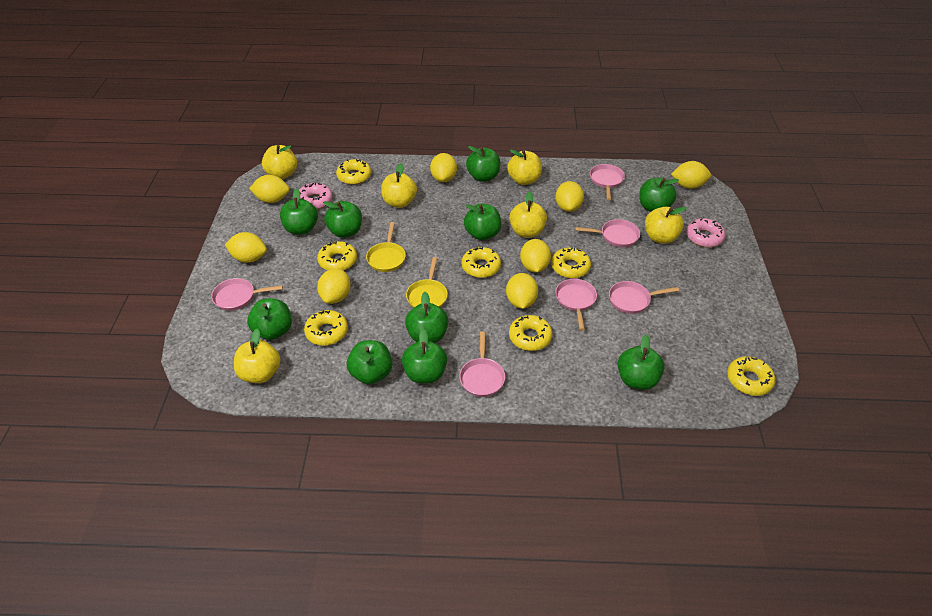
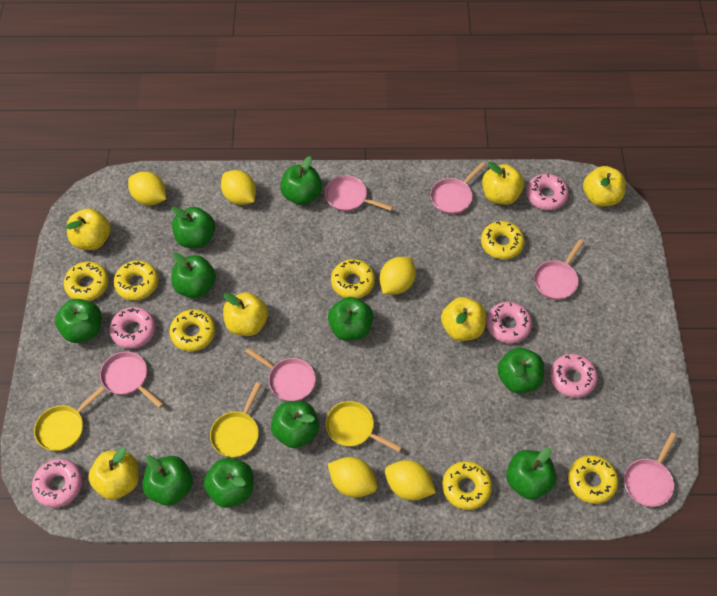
pink donut: [299,183,332,209] [686,218,725,247] = 2 -> [32,459,83,508] [109,307,156,349] [486,302,532,343] [526,174,569,210] [550,354,598,398] = 5
yellow lemon: [225,232,267,263] [249,175,289,203] [317,268,351,304] [430,153,457,182] [506,273,538,309] [520,239,551,273] [555,181,584,212] [671,161,711,189] = 8 -> [128,171,166,205] [221,170,256,205] [328,457,377,498] [379,257,416,294] [385,460,436,501] = 5
yellow pan: [366,222,406,272] [406,257,448,308] = 2 -> [34,386,105,451] [210,382,261,457] [326,401,402,452] = 3

